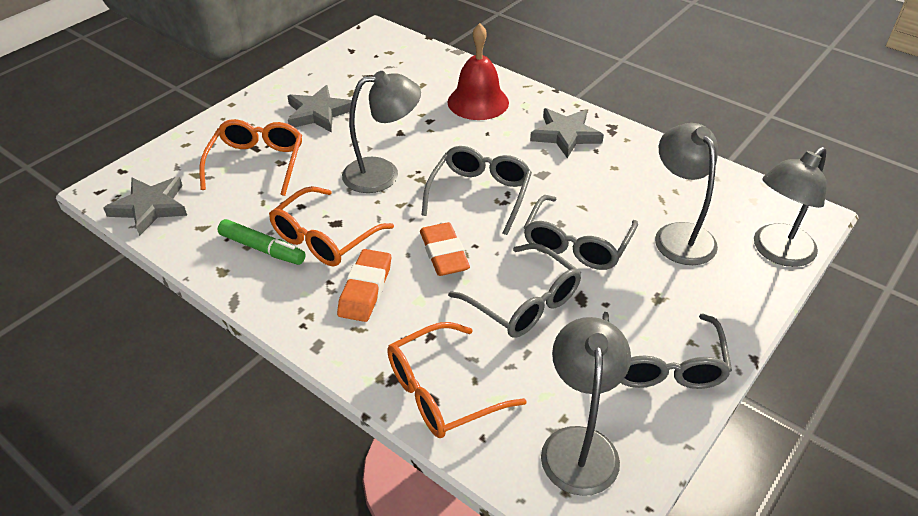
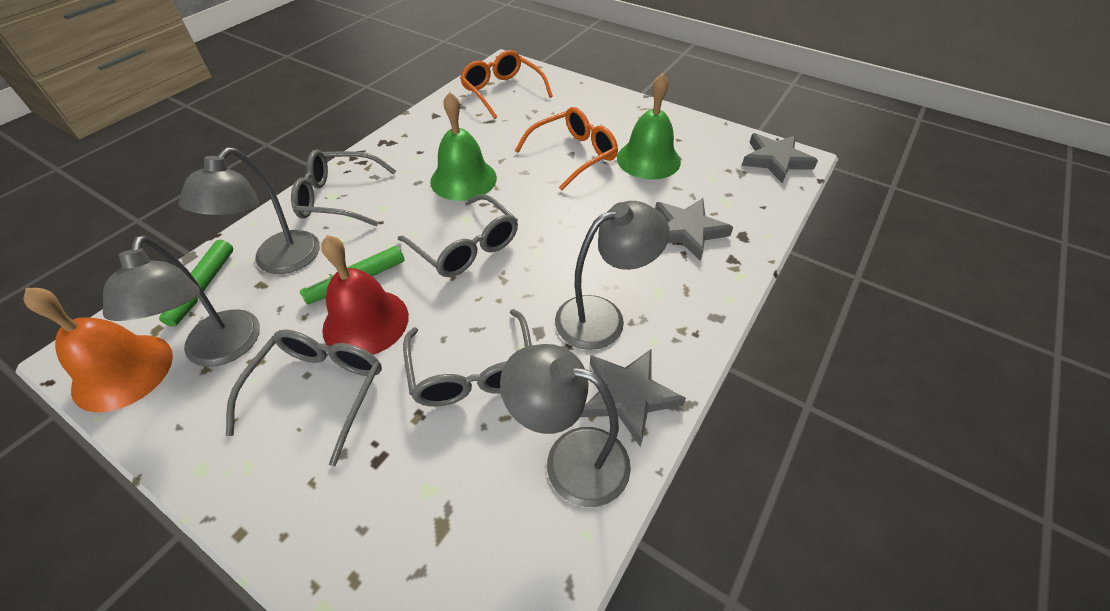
green bell: none = 0 -> [430,92,497,201] [617,73,681,180] = 2
green marker: [218,219,306,265] = 1 -> [159,240,233,327] [300,246,404,304] = 2
orange bell: none = 0 -> [23,288,173,412] = 1
orange eraser: [337,249,391,322] [420,222,470,276] = 2 -> none = 0
orange glasses: [199,119,302,196] [269,186,394,267] [387,322,526,438] = 3 -> [460,50,553,119] [515,107,618,190] = 2

